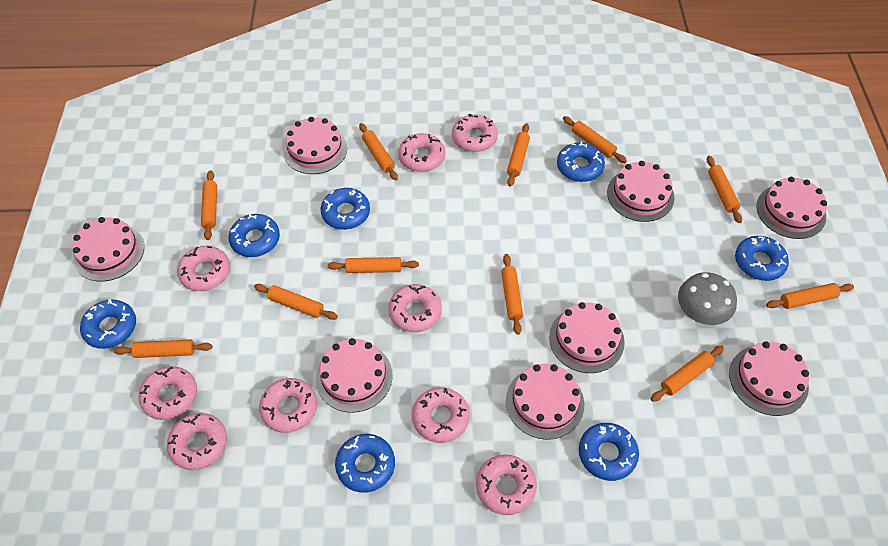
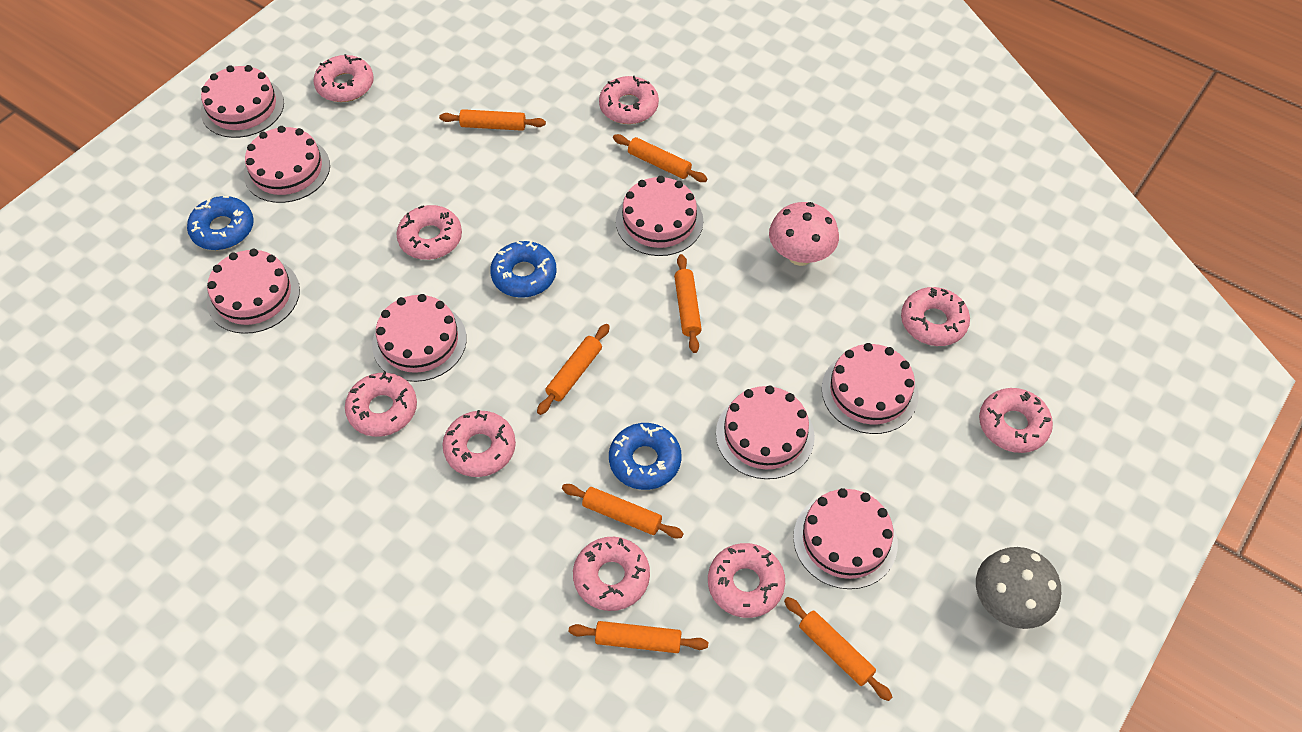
blue donut: [80,299,136,349] [229,213,280,257] [321,188,370,230] [335,434,395,493] [557,141,605,182] [579,423,639,481] [735,236,789,281] = 7 -> [187,196,254,250] [490,240,557,298] [609,423,681,490] = 3
orange rolling pin: [114,339,212,358] [201,170,217,240] [254,284,338,320] [328,257,419,273] [359,123,398,180] [501,254,523,335] [507,123,530,187] [563,116,627,163] [651,346,724,402] [707,156,742,223] [766,283,854,309] = 11 -> [439,109,546,131] [537,324,610,415] [562,484,684,538] [569,621,708,653] [613,134,708,182] [674,254,702,353] [784,597,892,701] = 7
pink mushroom: none = 0 -> [769,202,839,266] = 1

